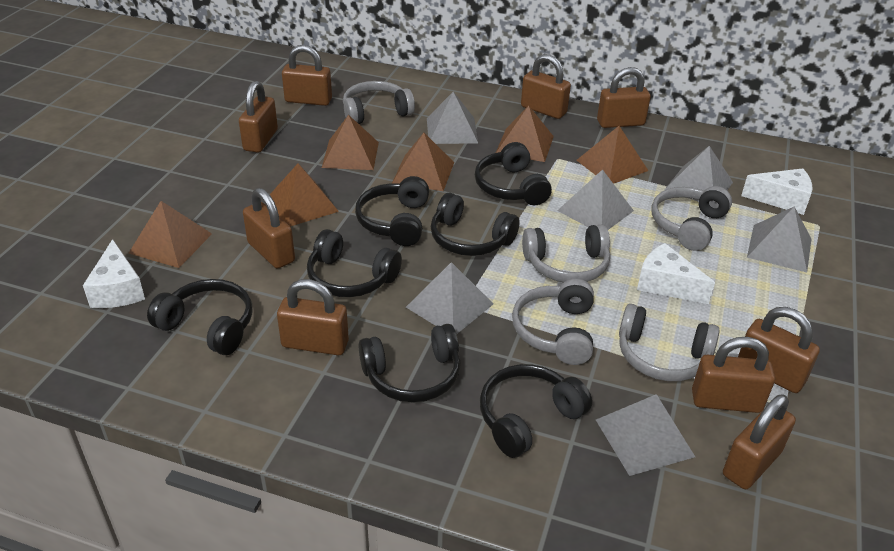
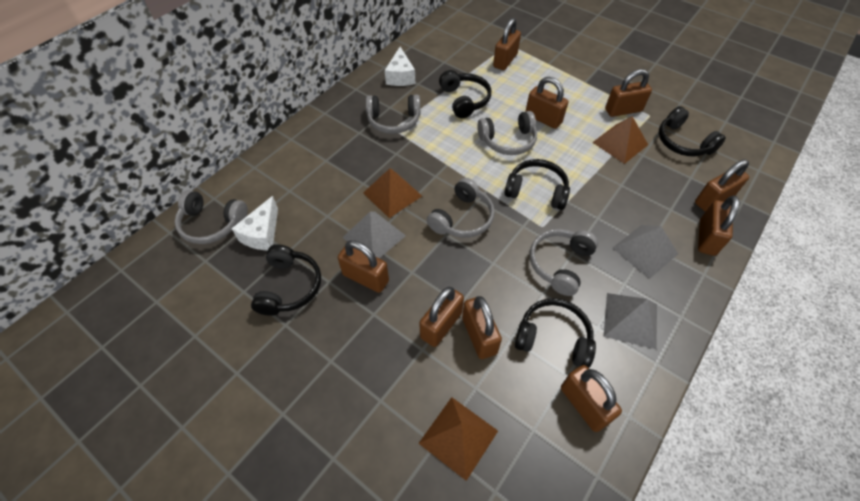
black headphones: [147,279,252,355] [307,229,402,297] [355,176,429,246] [359,324,461,403] [431,193,520,256] [475,142,552,205] [480,364,592,458] = 7 -> [251,244,321,316] [439,70,491,118] [504,159,570,210] [515,298,596,368] [659,106,726,156] = 5
brown pyramid: [129,201,212,268] [270,164,339,226] [322,115,379,170] [392,133,454,191] [496,106,554,162] [576,126,648,184] = 6 -> [363,168,422,218] [418,397,498,481] [592,116,648,164] = 3
grey pyramid: [406,262,493,334] [427,92,478,144] [557,169,634,230] [596,394,695,476] [664,146,733,202] [747,207,812,272] = 6 -> [342,211,406,258] [604,293,657,349] [613,225,678,279] = 3
white cheese: [83,239,145,308] [637,243,715,304] [741,168,812,215] = 3 -> [231,196,278,250] [385,47,415,86] = 2

